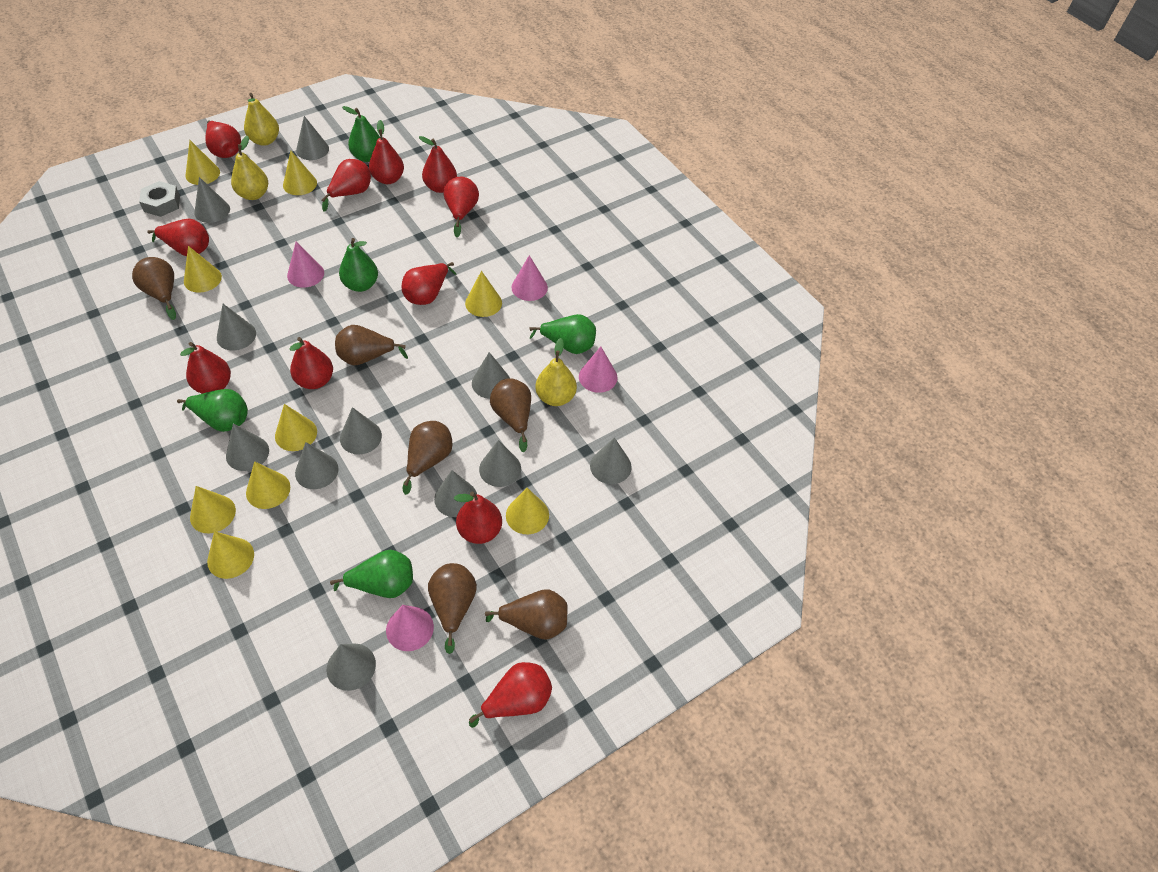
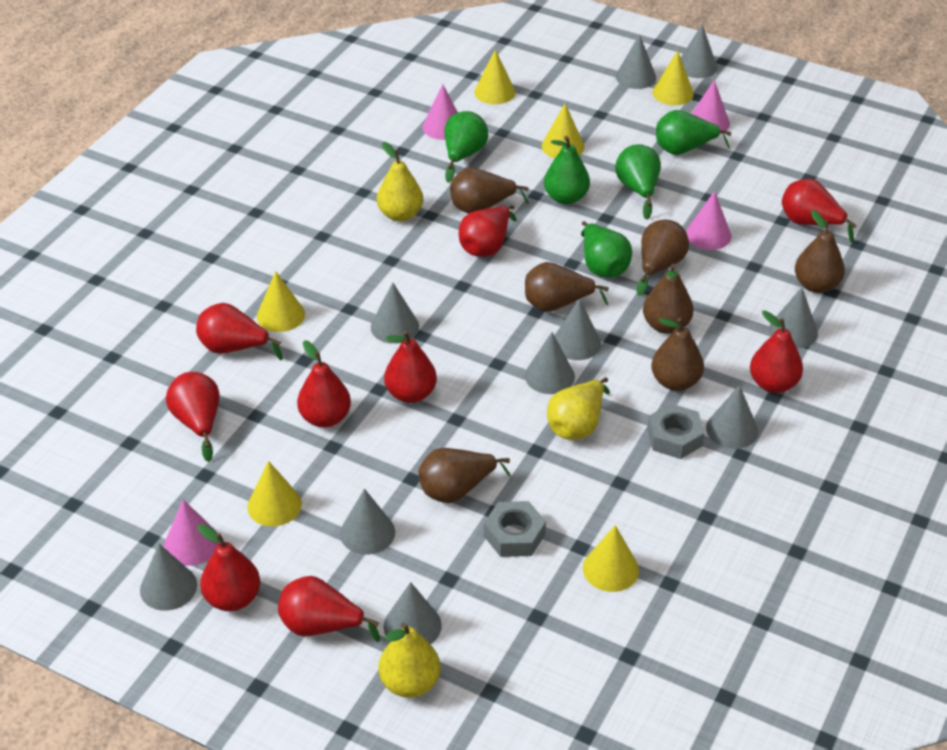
brown pear: [132,257,176,320] [335,325,408,365] [402,421,452,495] [428,563,477,654] [485,589,568,640] [490,378,531,452] = 6 -> [419,448,511,503] [450,168,529,214] [525,262,609,312] [637,220,689,296] [643,264,694,334] [651,318,704,391] [795,210,845,293] = 7
grey cone: [194,177,230,223] [217,304,256,351] [226,423,269,471] [295,442,338,489] [296,116,329,160] [326,644,376,691] [340,407,382,455] [434,470,477,517] [472,352,510,399] [479,440,521,487] [590,437,632,484] = 11 -> [140,544,197,611] [340,489,395,555] [371,283,419,344] [383,582,442,644] [525,332,575,394] [554,299,601,360] [616,35,656,89] [681,25,717,78] [706,385,758,449] [769,287,818,348] = 10
grey nut: [139,181,180,217] = 1 -> [484,501,546,557] [647,403,705,459] = 2
red pear: [147,219,209,256] [180,342,231,394] [205,121,241,158] [290,337,333,389] [322,159,371,212] [369,120,404,184] [401,262,457,305] [419,136,457,193] [444,177,479,237] [454,492,502,544] [469,662,552,728] = 11 -> [166,372,219,462] [196,303,283,360] [198,524,260,611] [278,576,380,642] [297,340,351,428] [384,331,437,403] [459,205,516,257] [750,310,803,393] [782,179,857,243] = 9
yellow cone: [184,246,222,293] [186,140,220,185] [190,486,236,533] [207,531,254,579] [246,461,290,509] [275,404,317,451] [283,151,317,195] [465,271,502,317] [506,488,549,534] = 9 -> [247,461,302,526] [257,271,305,332] [474,49,515,104] [542,103,584,158] [583,525,639,592] [653,50,694,105] = 6

